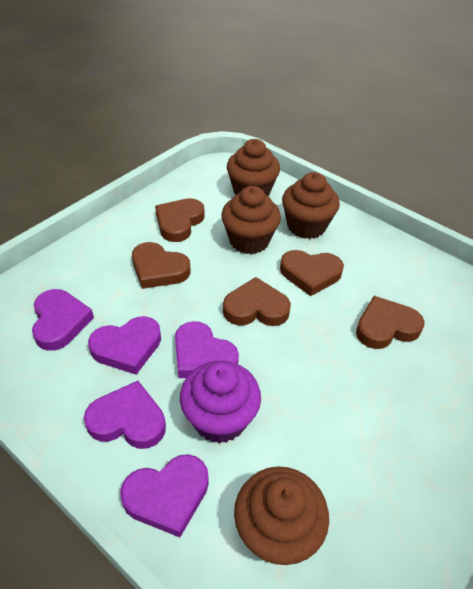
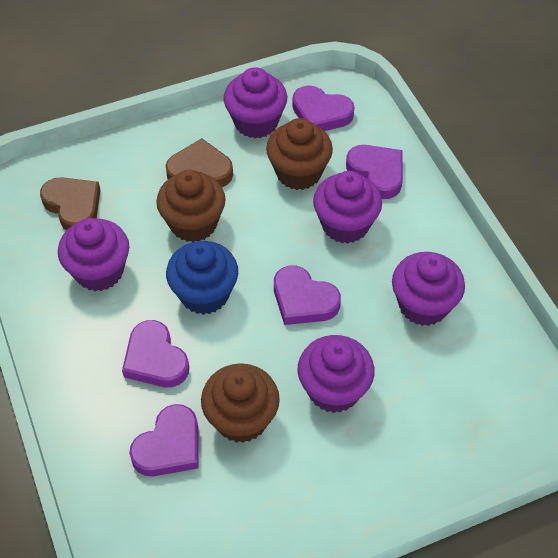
blue cupcake: none = 0 -> [166,241,238,315] = 1
brown cupcake: [221,186,281,254] [227,139,280,196] [234,466,329,565] [282,172,340,239] = 4 -> [156,170,226,242] [201,363,280,443] [266,118,333,190] = 3
brown heart: [132,242,191,289] [155,198,205,242] [223,277,291,326] [280,250,344,296] [356,296,424,349] = 5 -> [40,177,101,230] [166,138,233,187] = 2
purple cupcake: [180,361,261,444] = 1 -> [58,218,129,291] [223,67,287,138] [298,335,375,413] [313,171,382,244] [392,252,465,326] = 5

